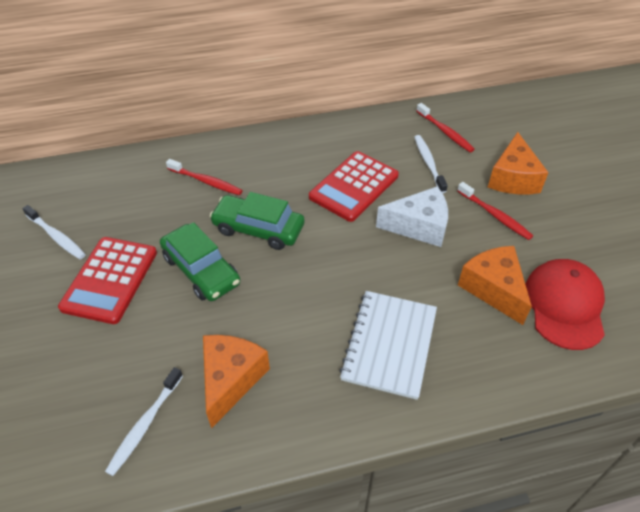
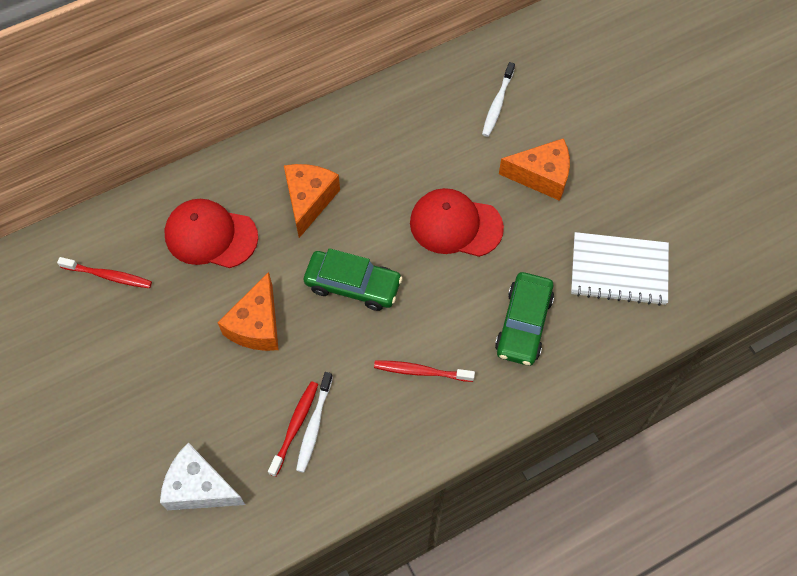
red calculator: [58,237,157,324] [309,151,399,222] = 2 -> none = 0
red cap: [525,259,605,350] = 1 -> [165,199,258,268] [410,188,504,257] = 2
white toothbrush: [22,205,86,259] [105,367,183,476] [414,135,448,193] = 3 -> [296,372,333,473] [482,62,515,137] = 2

